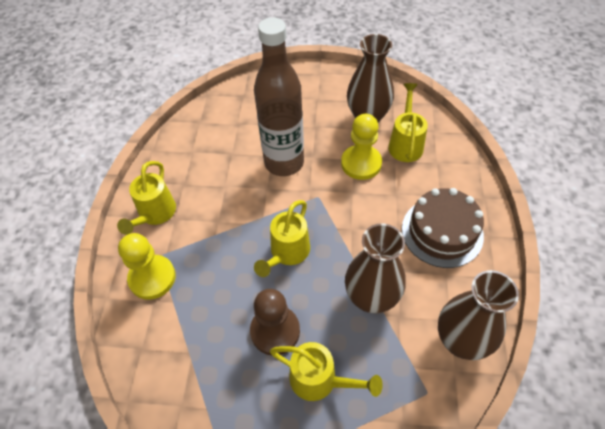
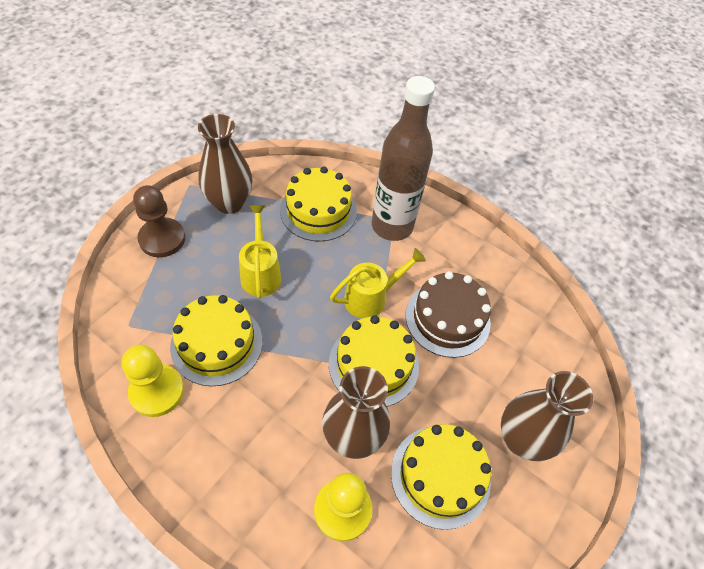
yellow cake: none = 0 -> [170,295,263,386] [280,167,357,242] [329,315,419,407] [391,424,491,530] = 4
yellow watering can: [117,161,176,235] [254,200,310,277] [270,342,383,401] [388,83,428,162] = 4 -> [239,205,282,299] [330,248,426,319] = 2

